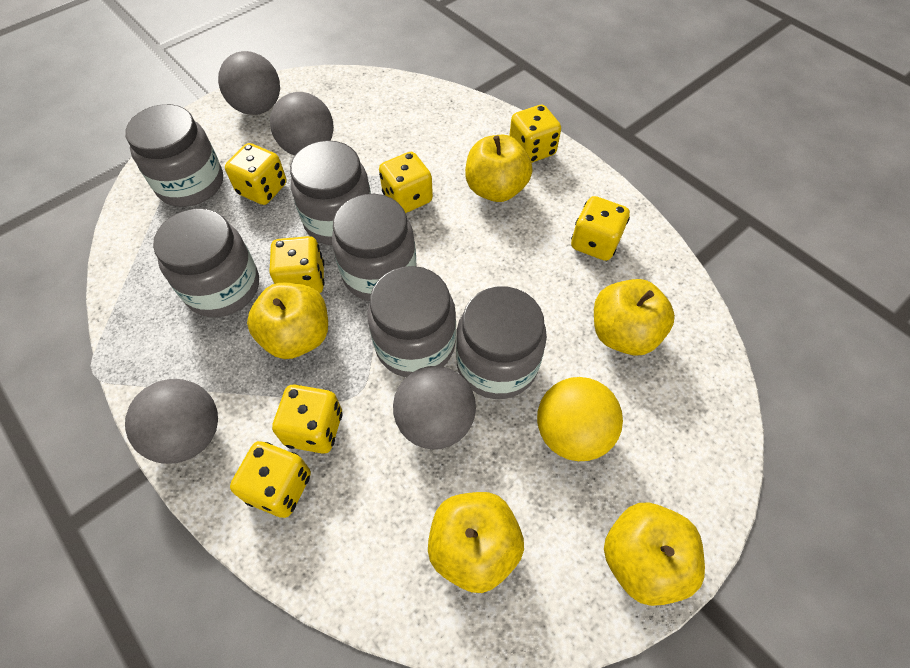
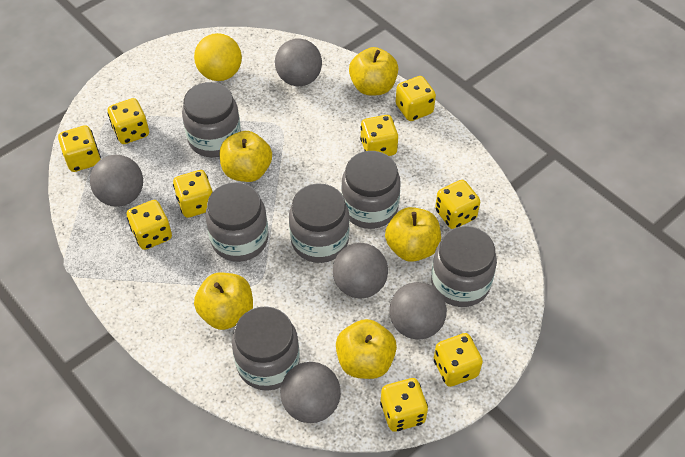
grey ball: [125,379,218,464] [218,51,280,115] [270,92,334,156] [393,366,476,449] = 4 -> [90,155,143,207] [275,38,322,86] [280,362,341,423] [333,243,388,299] [389,282,447,339] = 5
yellow dice: [225,143,287,205] [230,441,311,518] [269,236,324,293] [272,384,343,454] [379,152,433,213] [509,105,561,163] [571,196,630,261] = 7 -> [58,125,101,172] [107,98,149,144] [127,200,172,250] [173,170,213,218] [360,115,398,156] [380,378,428,432] [396,76,436,121] [434,333,483,387] [435,180,480,229] = 9

